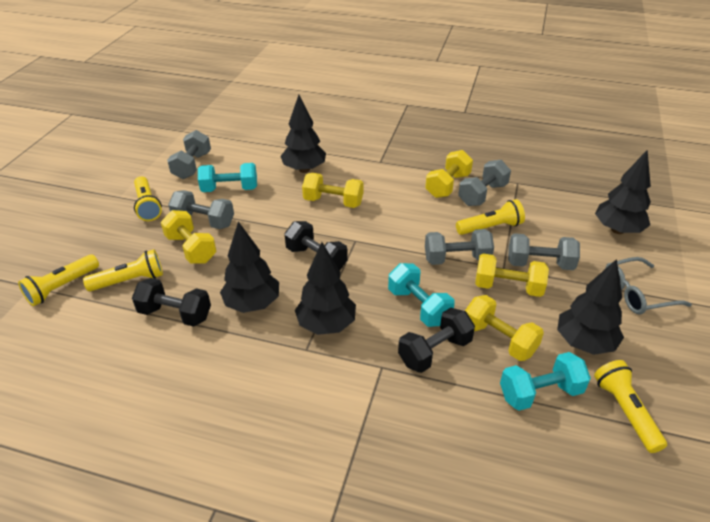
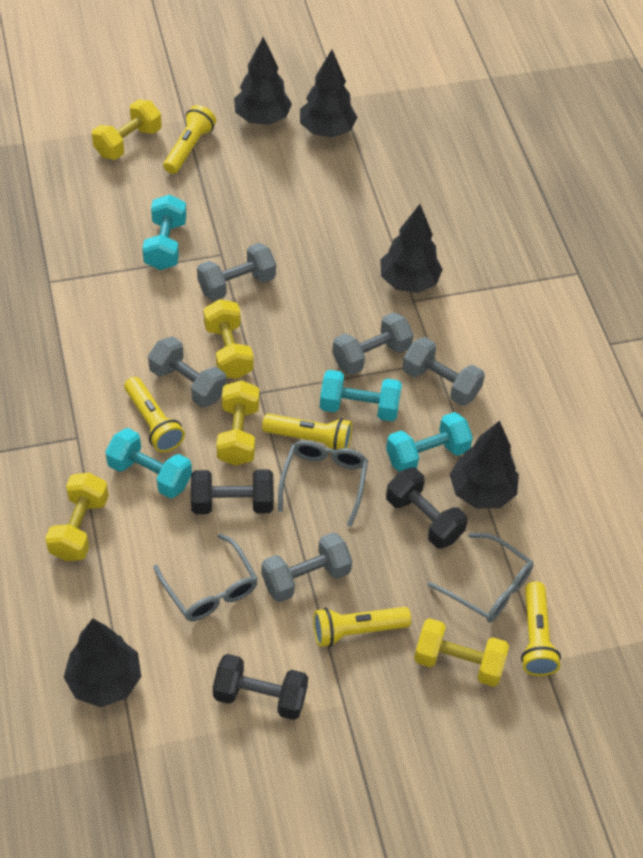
grey glasses: [605,257,692,315] = 1 -> [153,533,258,621] [278,440,368,527] [427,533,534,622] = 3
turquoise dumbbell: [198,163,257,192] [388,263,455,327] [500,352,591,411] = 3 -> [105,428,192,498] [142,194,187,270] [320,370,402,421] [386,412,473,472] = 4

